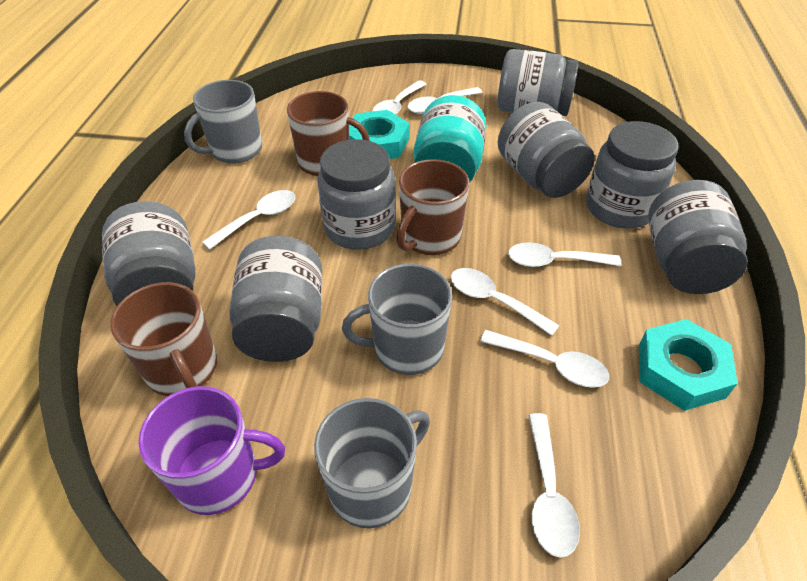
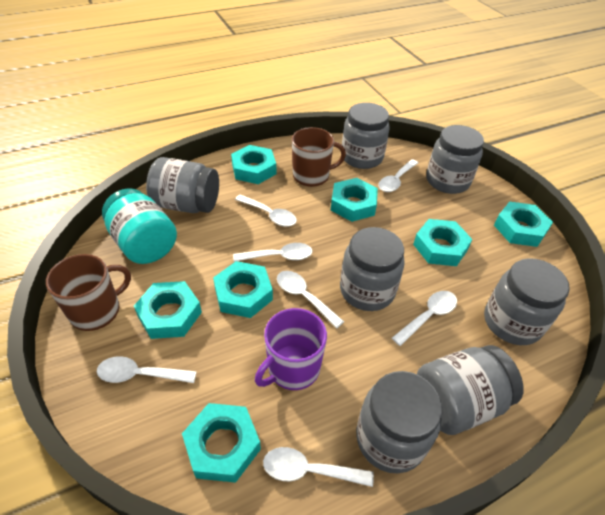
brown mug: [110,282,217,396] [287,91,370,176] [396,159,469,255] = 3 -> [46,254,131,331] [292,127,346,187] = 2
grey mug: [184,80,262,164] [314,398,430,528] [342,264,452,375] = 3 -> none = 0
turquoise nut: [349,110,410,159] [639,319,738,411] = 2 -> [134,281,202,339] [182,403,261,483] [213,261,273,318] [231,145,276,184] [331,178,378,222] [413,219,472,266] [494,201,553,247] = 7

